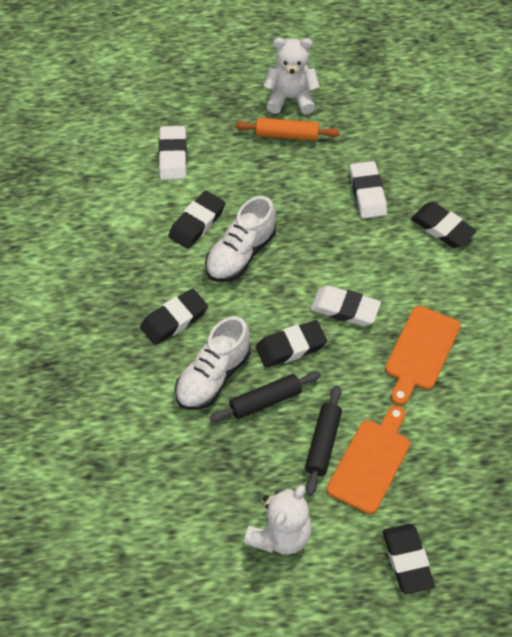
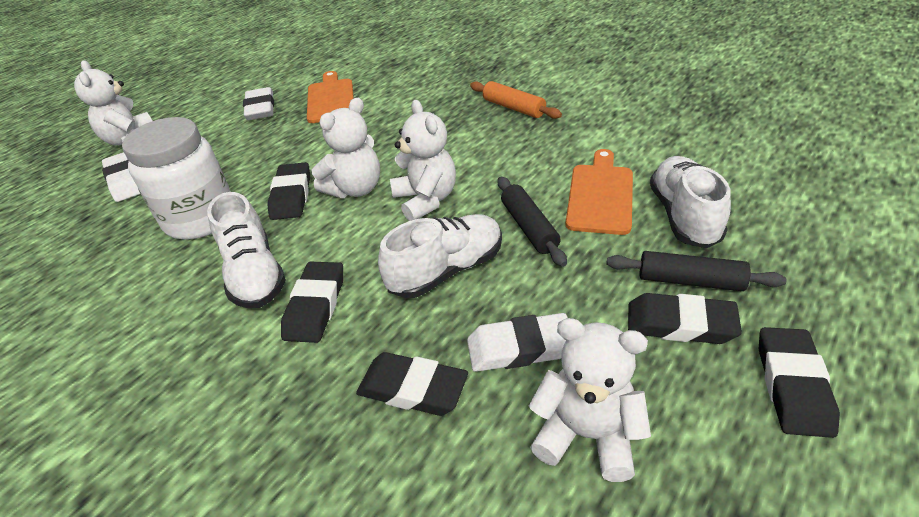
white jar: none = 0 -> [122,117,231,240] = 1
white shoe: [175,316,251,410] [205,196,276,282] = 2 -> [207,192,286,309] [378,214,502,298] [650,156,731,248] = 3
white teddy bear: [244,485,312,555] [263,38,320,114] = 2 -> [74,60,152,145] [311,98,380,198] [390,100,456,221] [528,318,651,482] = 4

